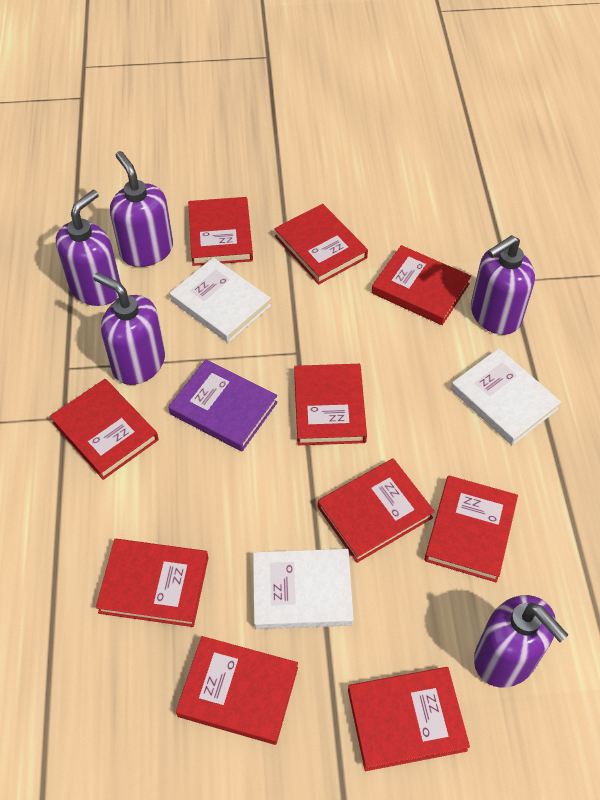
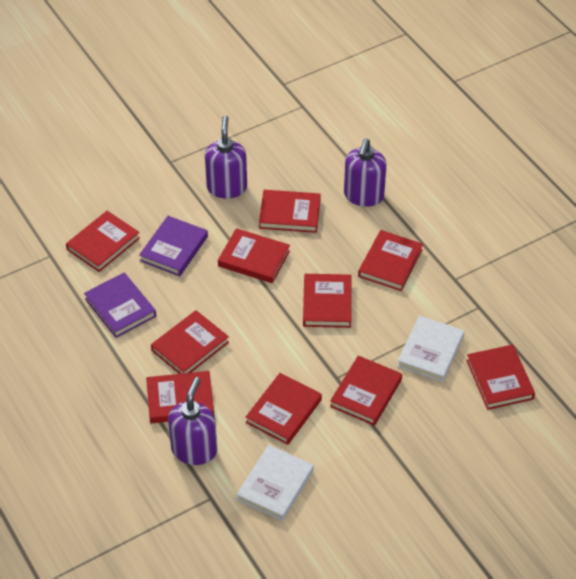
purple book: [168,359,278,451] = 1 -> [84,273,156,338] [139,216,208,276] = 2
purple soap dispenser: [56,190,121,306] [93,272,165,385] [110,151,173,267] [471,235,535,335] [474,595,568,688] = 5 -> [168,377,217,465] [205,115,247,199] [344,139,387,207] = 3
white book: [170,257,271,343] [253,549,354,629] [451,348,561,446] = 3 -> [236,445,314,521] [397,315,465,382] = 2

